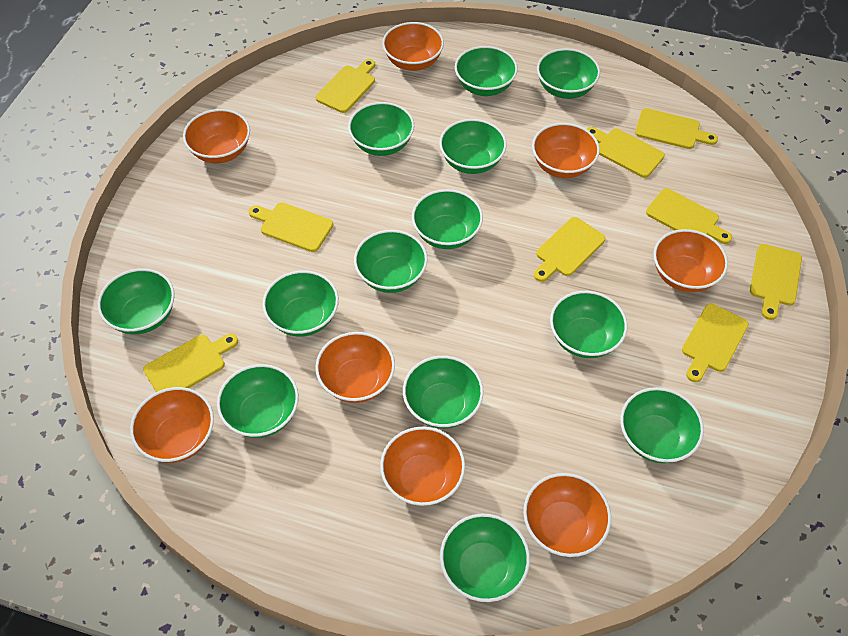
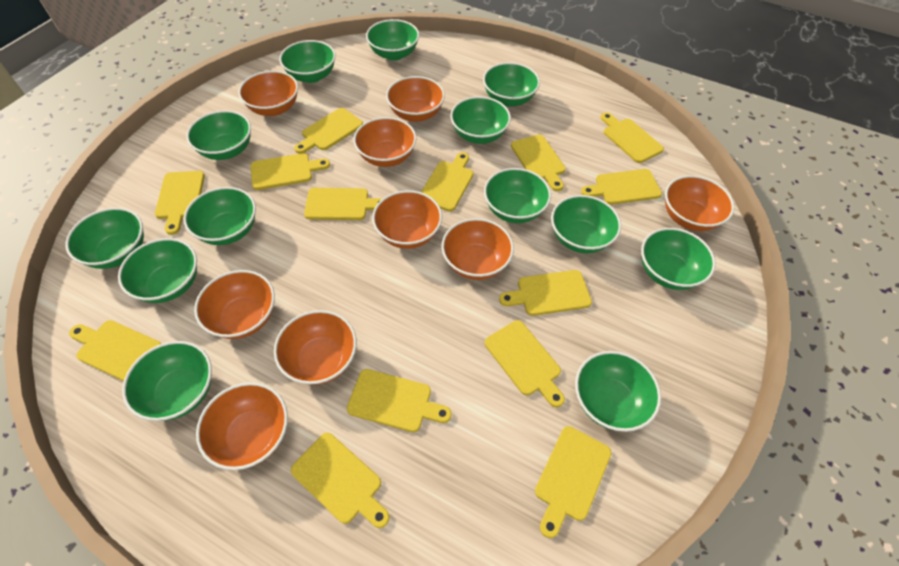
orange bowl: [130,387,214,463] [183,109,250,163] [315,332,395,403] [380,427,465,506] [382,22,444,71] [523,473,611,557] [532,123,600,178] [653,229,728,292] = 8 -> [194,270,275,339] [196,382,288,470] [238,71,298,116] [274,310,357,385] [353,117,416,167] [372,190,442,249] [386,76,445,122] [441,218,514,280] [665,175,734,231] = 9
yellow cutting board: [143,334,238,392] [249,202,333,252] [316,59,375,113] [534,217,606,282] [587,127,665,178] [635,108,718,149] [646,188,732,244] [682,304,749,382] [750,244,802,320] = 9 -> [69,320,162,381] [155,171,205,235] [250,153,330,190] [291,433,390,528] [294,108,363,154] [304,188,382,220] [347,369,451,432] [421,152,474,211] [485,320,565,407] [499,270,592,316] [511,135,566,191] [535,426,612,538] [581,169,662,205] [600,112,664,163] = 14

